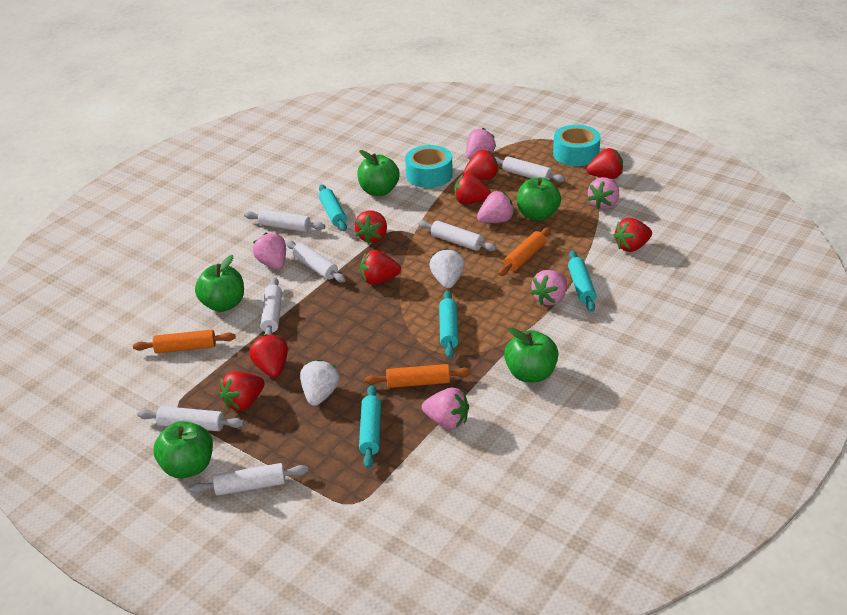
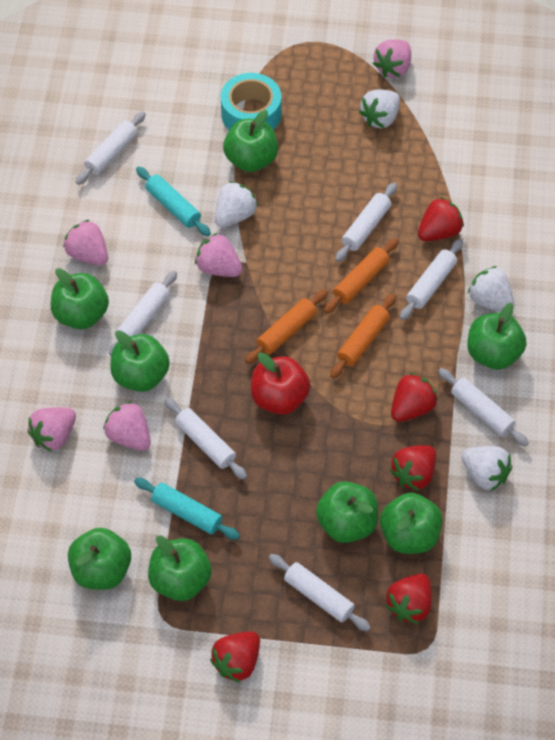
green apple: [153,421,213,478] [195,255,244,312] [357,150,400,196] [504,327,559,382] [517,177,561,221] = 5 -> [51,268,109,329] [68,528,131,590] [110,331,170,392] [148,536,212,601] [223,110,278,172] [316,481,378,543] [380,493,443,554] [467,303,527,370] = 8
pink strawberry: [253,233,286,269] [422,388,469,429] [466,128,496,159] [477,191,515,223] [531,270,567,306] [587,177,619,209] = 6 -> [27,407,76,452] [63,220,108,266] [103,401,151,451] [195,233,242,277] [373,40,411,78] = 5
red apple: none = 0 -> [251,352,310,415] = 1
red strawberry: [220,371,265,411] [249,334,288,378] [354,210,387,244] [360,250,401,285] [454,173,491,204] [463,150,499,180] [587,148,623,179] [613,218,652,252] = 8 -> [210,632,260,683] [385,573,432,624] [390,445,436,491] [391,373,438,422] [418,197,464,241] = 5
turquoise rolling pin: [319,184,347,231] [359,385,381,469] [439,291,458,358] [568,251,596,312] = 4 -> [134,478,240,540] [136,167,211,236] = 2
turquoise tape: [405,145,453,188] [553,125,601,166] = 2 -> [221,73,281,130] = 1
white strawberry: [300,359,340,406] [429,248,465,288] = 2 -> [215,181,258,227] [359,90,400,128] [461,446,512,491] [468,266,514,312] = 4

